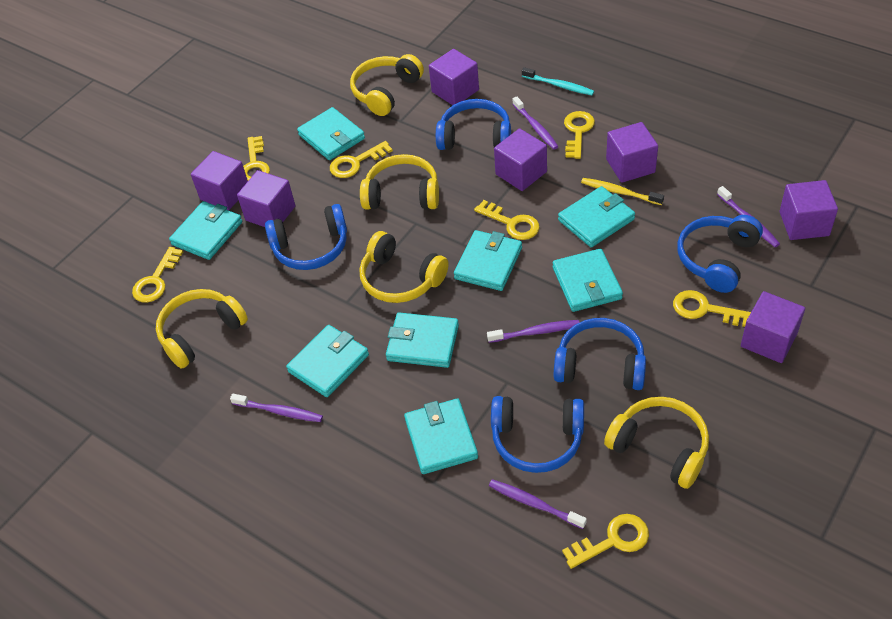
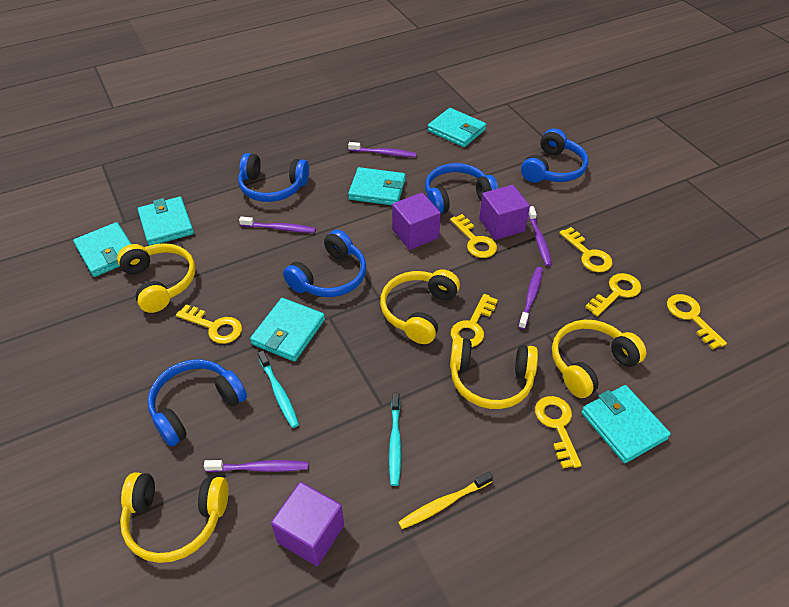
purple cube: [191,151,248,211] [237,170,296,227] [429,49,479,105] [494,128,547,191] [606,122,658,183] [741,291,805,363] [780,180,838,240] = 7 -> [271,482,344,566] [392,193,441,250] [479,185,530,240] = 3
turquoise toothbrush: [522,67,594,95] = 1 -> [258,351,299,428] [389,393,401,486] = 2
turquoise wallet: [169,201,243,260] [286,325,369,397] [297,107,365,160] [386,313,459,368] [404,399,478,474] [454,230,522,291] [553,249,623,312] [558,186,635,247] = 8 -> [73,222,131,277] [138,197,194,246] [250,298,325,362] [348,167,406,205] [428,108,486,147] [581,385,671,463] = 6

